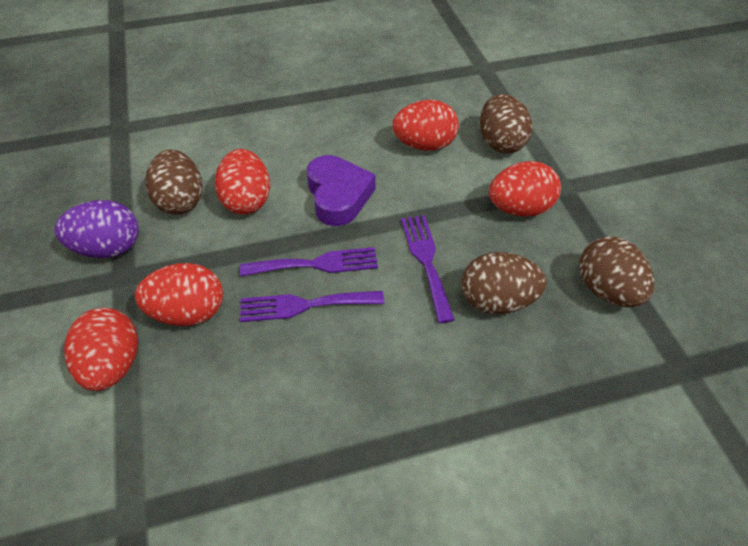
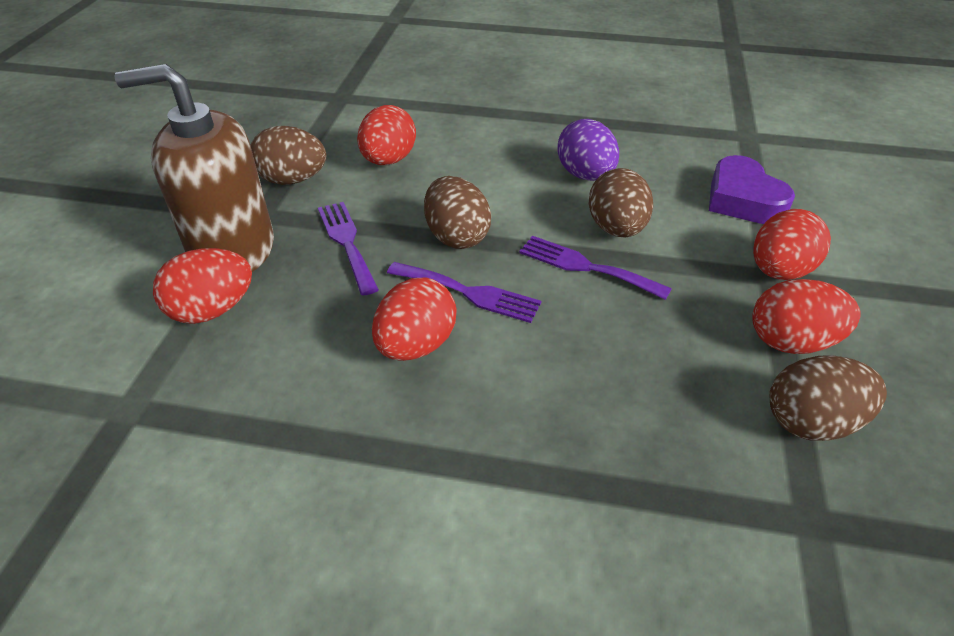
brown soap dispenser: none = 0 -> [114,64,274,272] = 1

